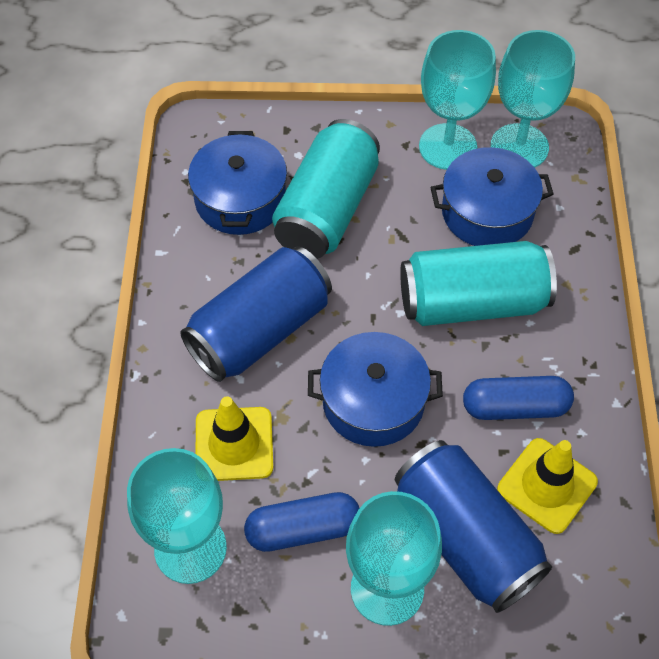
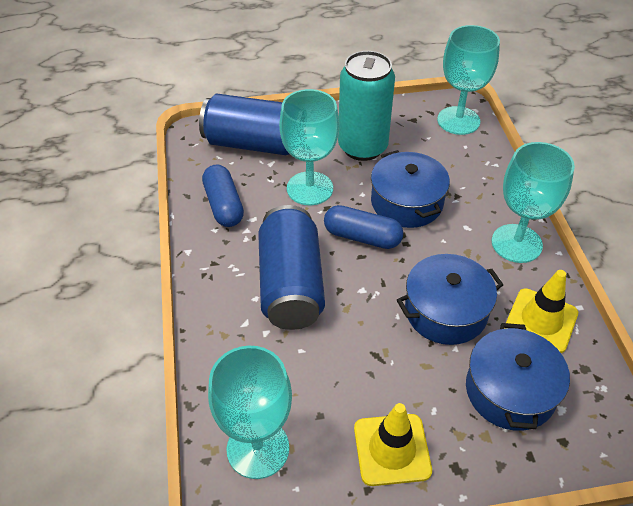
turquoise can: [272,119,380,259] [400,241,557,326] = 2 -> [338,51,395,161] = 1

